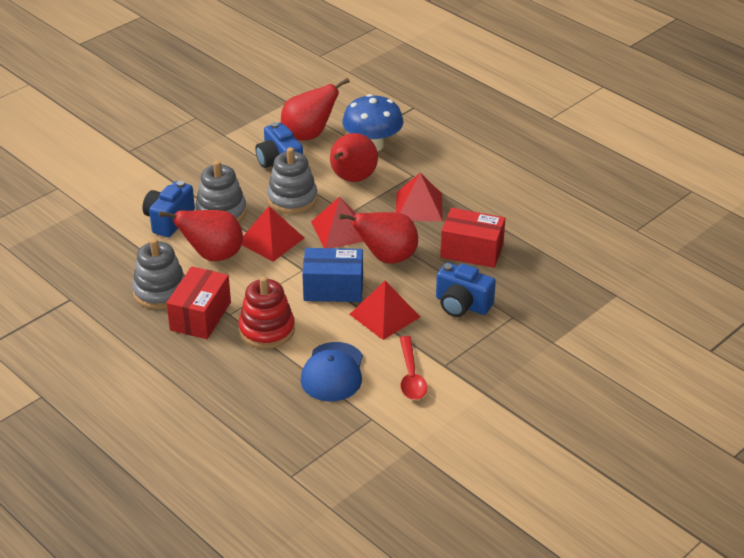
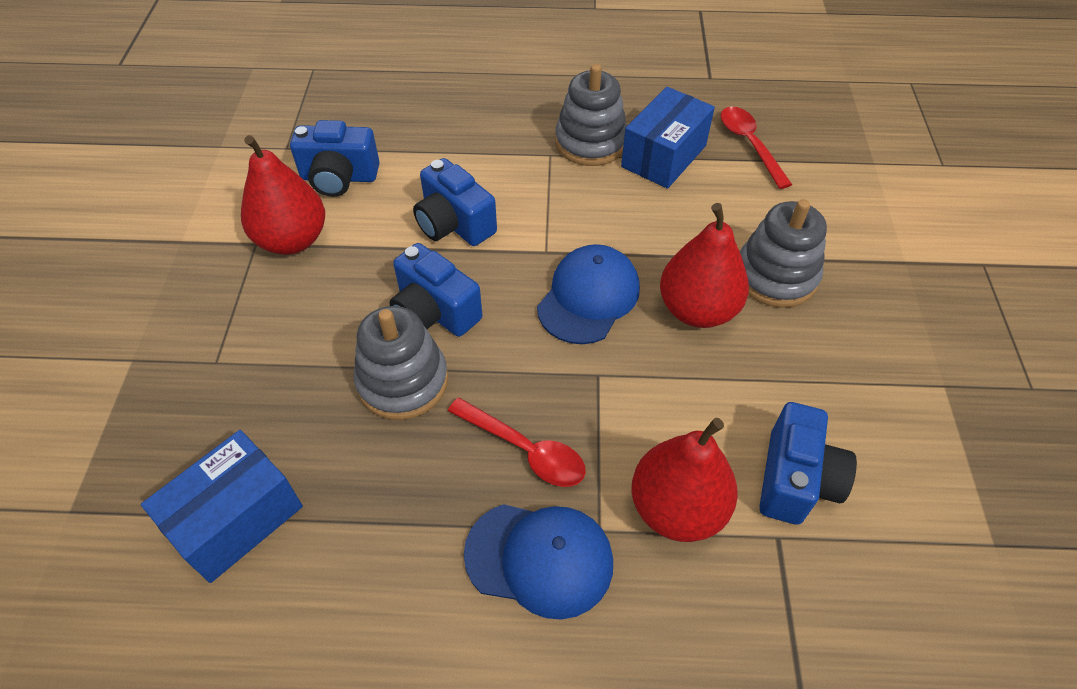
blue box: [302,248,363,302] = 1 -> [141,430,303,583] [621,87,715,189] = 2
blue camera: [142,181,195,237] [255,122,303,168] [436,262,496,317] = 3 -> [290,120,380,197] [390,243,482,337] [413,158,497,246] [759,402,857,525] = 4
blue cap: [301,342,363,402] = 1 -> [464,504,613,620] [537,244,640,344] = 2
blue mushroom: [342,94,403,151] = 1 -> none = 0
red box: [166,266,231,339] [440,208,505,268] = 2 -> none = 0
red pear: [159,210,243,261] [281,78,350,141] [330,133,378,182] [339,212,418,264] = 4 -> [241,135,325,255] [631,418,738,542] [660,203,749,328] = 3
red pyramid: [242,206,304,262] [311,196,364,248] [349,281,420,340] [396,173,443,221] = 4 -> none = 0
red spoon: [400,336,427,400] = 1 -> [448,398,586,487] [721,107,792,189] = 2
red stacking toy: [238,276,295,349] = 1 -> none = 0

